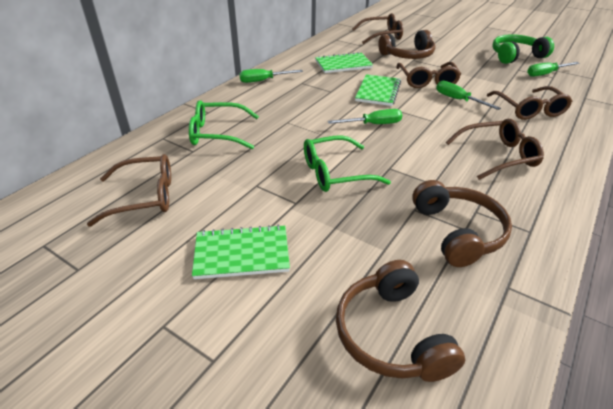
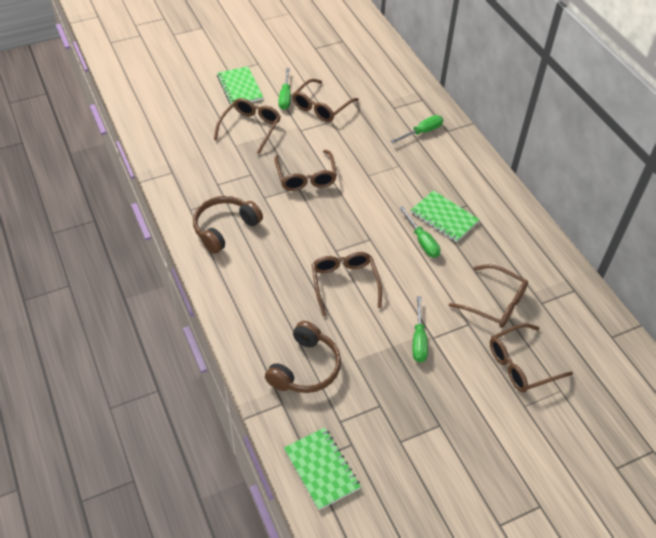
brown glasses: [87,154,171,227] [352,13,403,44] [396,62,461,88] [446,119,544,180] [487,86,573,120] = 5 -> [214,98,281,154] [274,150,337,191] [292,79,359,122] [312,252,382,316] [449,264,528,328] [490,323,573,392] = 6
brown headphones: [336,260,465,382] [378,30,436,59] [412,180,512,267] = 3 -> [193,196,263,254] [265,321,341,393] = 2
green glasses: [189,100,259,149] [304,135,391,192] = 2 -> none = 0
green headphones: [493,34,554,64] = 1 -> none = 0

